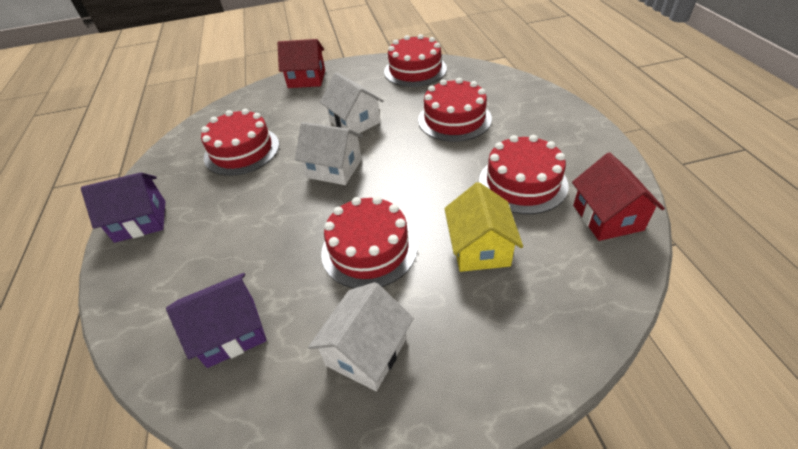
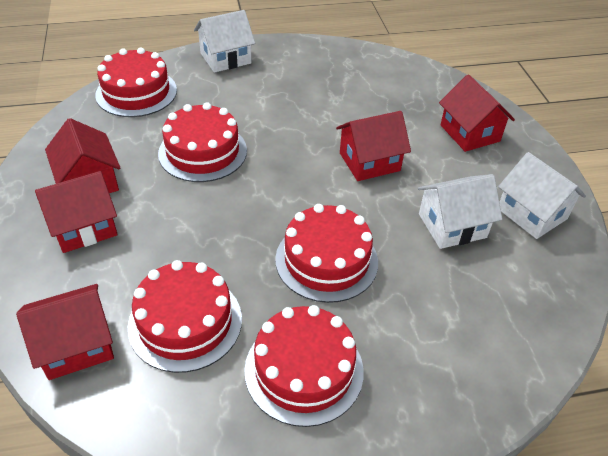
purple house: [81,172,165,243] [166,273,267,368] = 2 -> none = 0
red house: [278,39,325,88] [572,152,665,241] = 2 -> [16,284,114,380] [35,171,118,253] [45,118,121,193] [336,111,411,181] [439,74,515,152] = 5
yellow house: [444,182,523,272] = 1 -> none = 0

